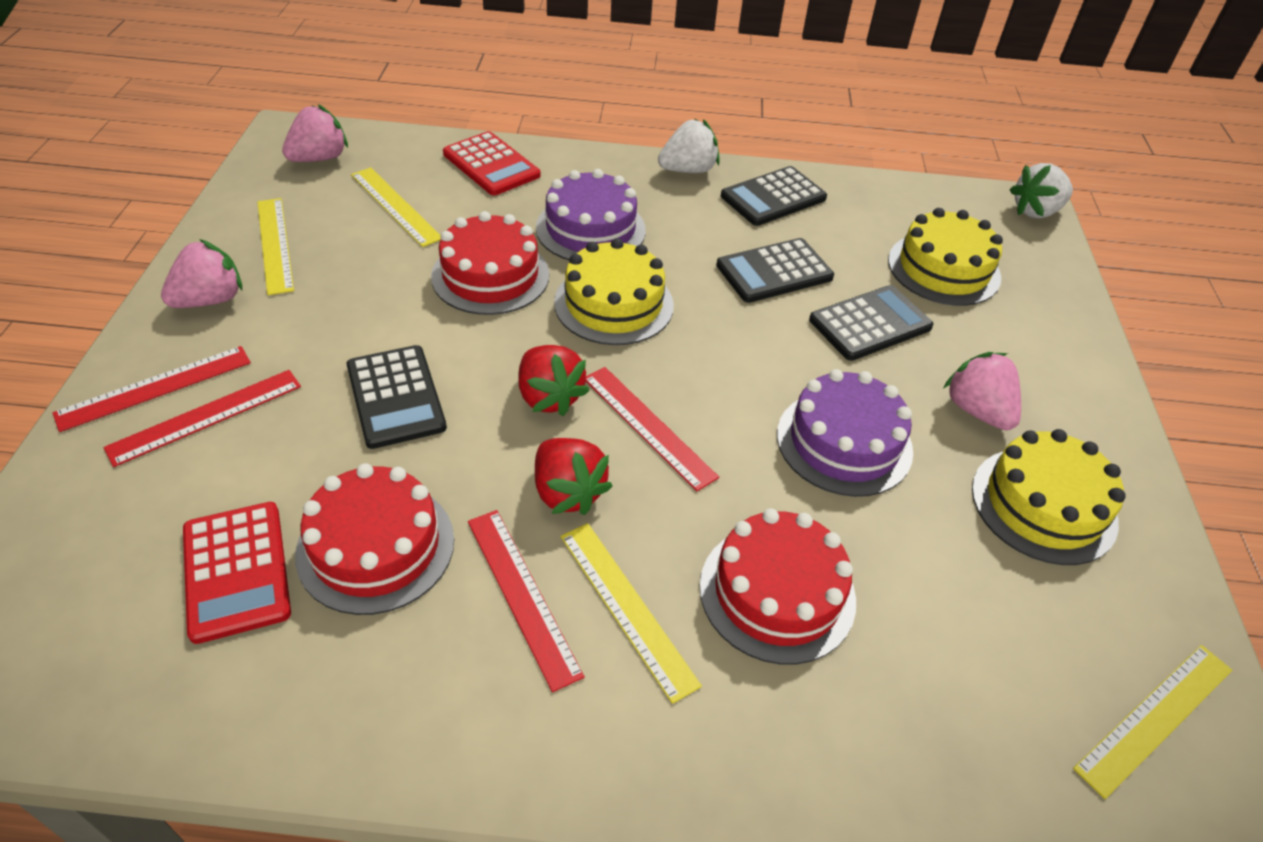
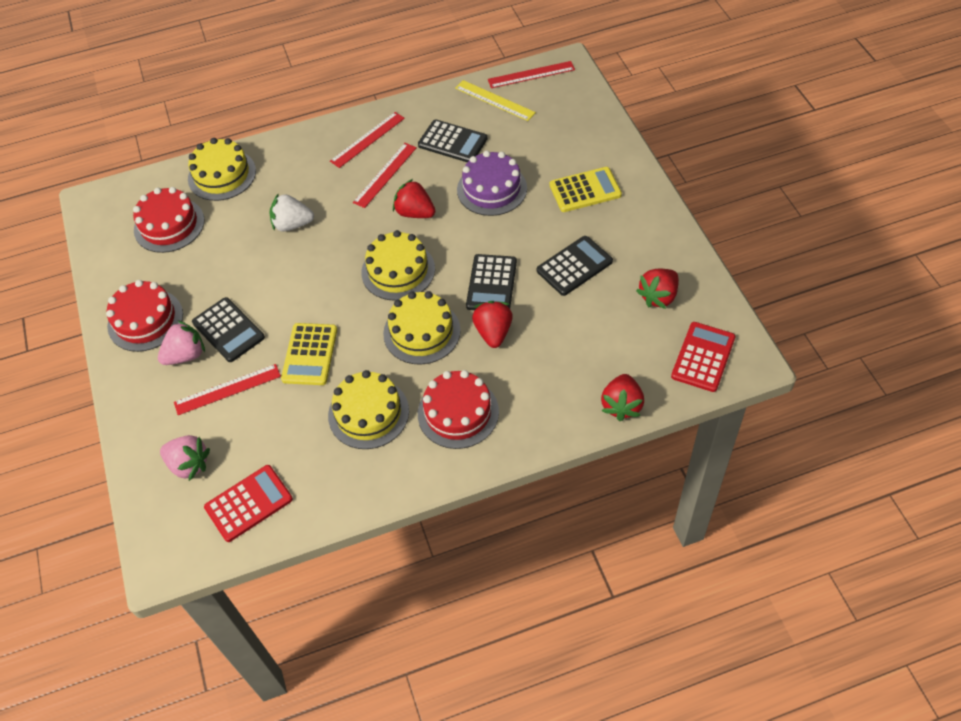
pink strawberry: [161,239,242,308] [282,104,348,162] [944,352,1021,430] = 3 -> [158,320,205,365] [160,435,210,481] = 2
purple cake: [536,169,646,260] [777,369,913,497] = 2 -> [457,151,527,216] = 1
red strawberry: [519,345,589,416] [535,438,613,515] = 2 -> [393,179,435,218] [472,301,513,348] [601,374,644,421] [636,269,679,309] = 4
white strawberry: [658,119,720,173] [1010,163,1073,218] = 2 -> [269,193,314,232] = 1
yellow cake: [554,238,674,345] [888,208,1003,306] [972,429,1126,565] = 3 -> [188,138,256,201] [328,370,409,449] [361,230,435,301] [383,291,461,365] = 4
yellow calculator: none = 0 -> [281,323,337,385] [550,167,622,212] = 2
yellow ruler: [258,198,294,295] [351,167,441,247] [561,523,702,704] [1073,645,1232,799] = 4 -> [455,80,536,121] = 1

